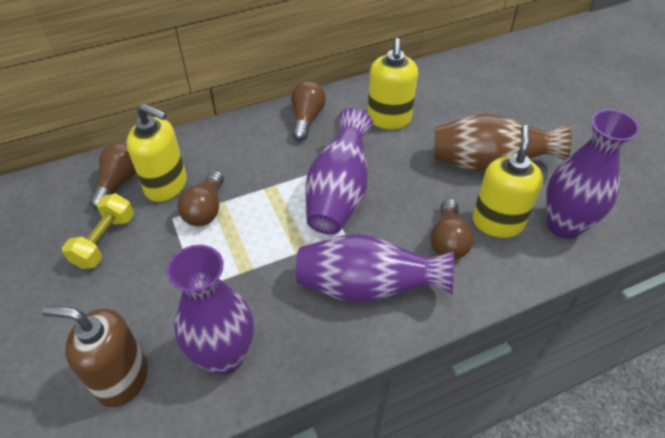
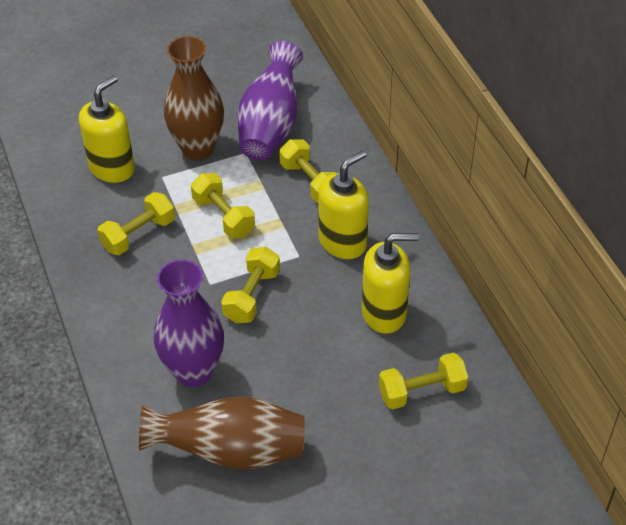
brown light bulb: [90,142,136,209] [177,170,224,226] [291,81,326,141] [430,199,474,260] = 4 -> none = 0
brown soap dispenser: [42,306,148,407] = 1 -> none = 0
brown vase: [434,114,572,172] = 1 -> [139,396,305,470] [164,36,224,160] = 2
purple vase: [167,245,254,375] [296,234,454,303] [305,108,373,234] [546,109,640,239] = 4 -> [154,259,224,387] [237,41,303,160] = 2
yellow dumbbell: [62,193,134,269] = 1 -> [97,192,175,255] [191,173,255,238] [221,247,280,323] [279,139,336,203] [379,353,468,410] = 5

